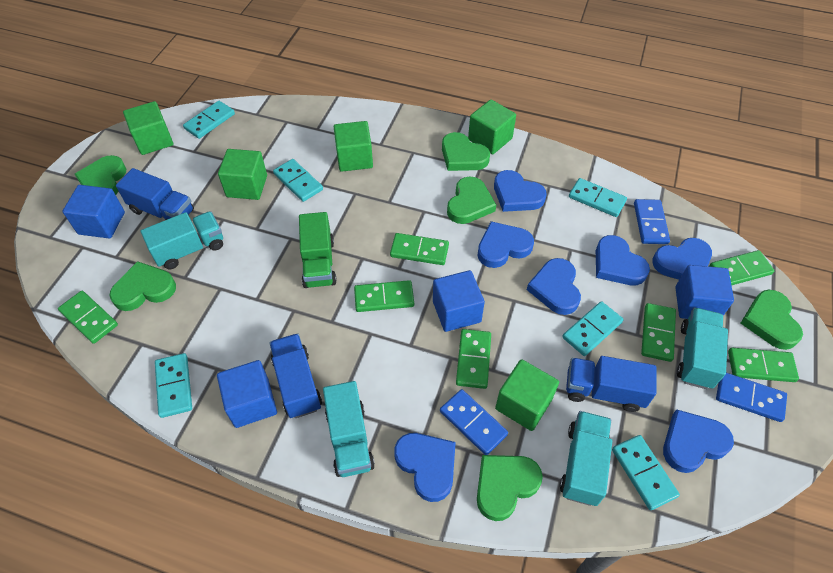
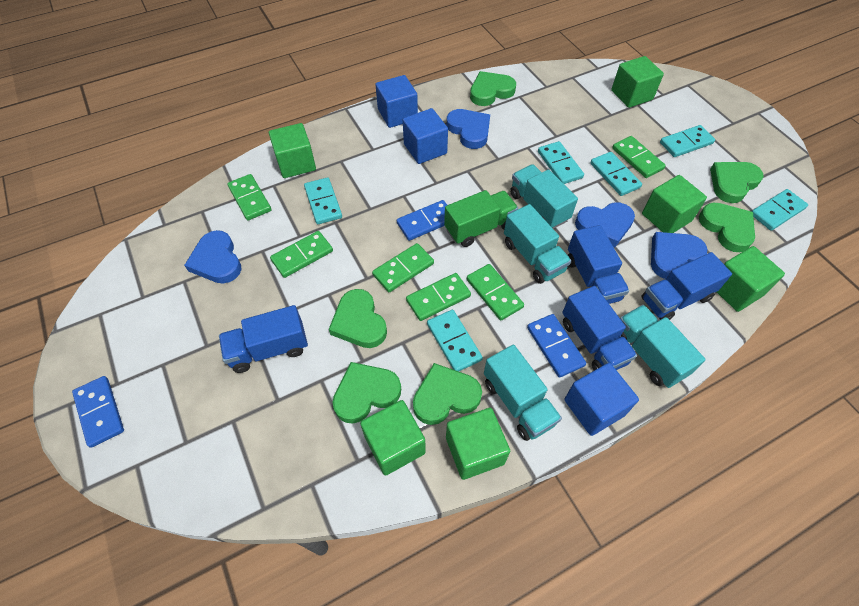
blue cube: [62,185,125,239] [217,360,277,428] [433,270,485,332] [675,265,734,319] = 4 -> [375,75,418,128] [403,108,448,164] [564,363,639,436] = 3
blue heart: [394,433,456,502] [477,221,534,268] [494,170,546,212] [527,258,581,315] [596,235,650,285] [652,238,712,280] [663,410,734,473] = 7 -> [184,230,241,284] [447,109,490,149] [575,202,635,247] [651,232,707,279] = 4
blue truck: [116,168,194,220] [269,333,322,418] [566,356,656,412] = 3 -> [219,305,308,373] [562,286,637,370] [568,225,629,304] [641,252,732,320] = 4
green cube: [123,101,173,155] [218,149,267,200] [334,121,373,172] [468,99,516,155] [495,359,559,431] = 5 -> [269,123,316,178] [360,400,426,476] [446,408,510,480] [611,56,664,108] [642,175,707,233] [717,246,785,312] = 6
green domino: [58,291,118,344] [354,280,414,312] [390,233,449,265] [456,329,491,389] [641,303,676,362] [709,250,775,286] [728,348,799,382] = 7 -> [227,174,272,220] [270,231,333,278] [372,243,434,292] [406,273,471,321] [467,264,524,320] [612,136,666,178] = 6

